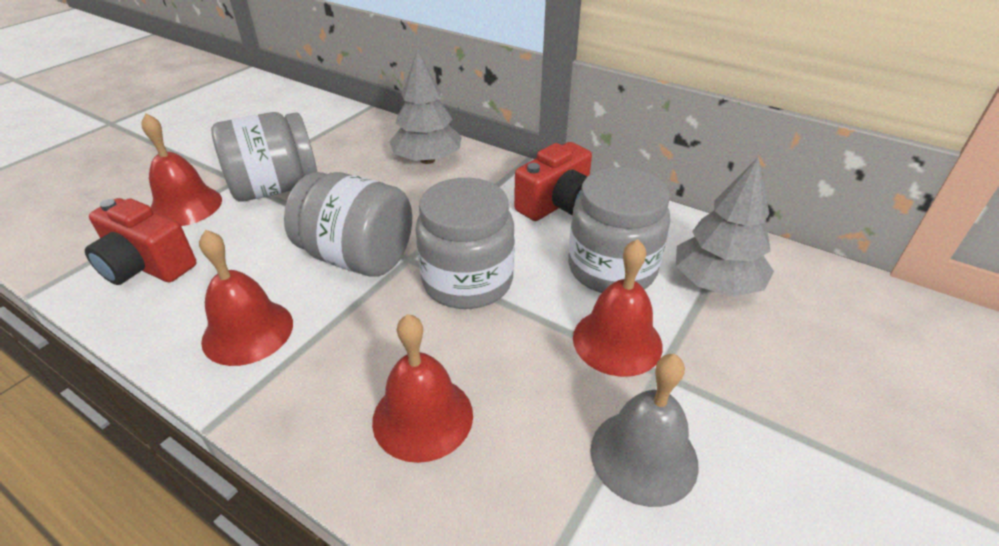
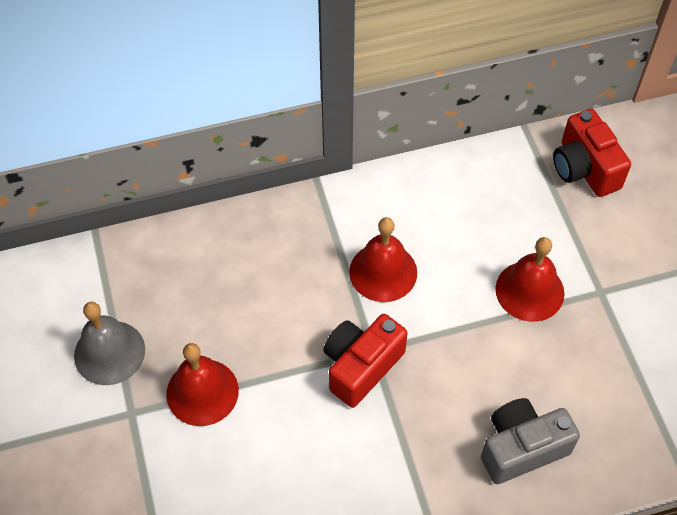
grey camera: none = 0 -> [481,398,580,484] = 1
grey jar: [211,112,317,202] [284,172,412,277] [415,178,515,309] [568,167,671,293] = 4 -> none = 0
grey tree: [389,49,462,164] [676,156,774,297] = 2 -> none = 0
red bell: [141,114,222,226] [199,230,293,366] [372,314,473,463] [573,239,663,377] = 4 -> [166,343,239,426] [349,217,417,302] [495,237,564,322] = 3

